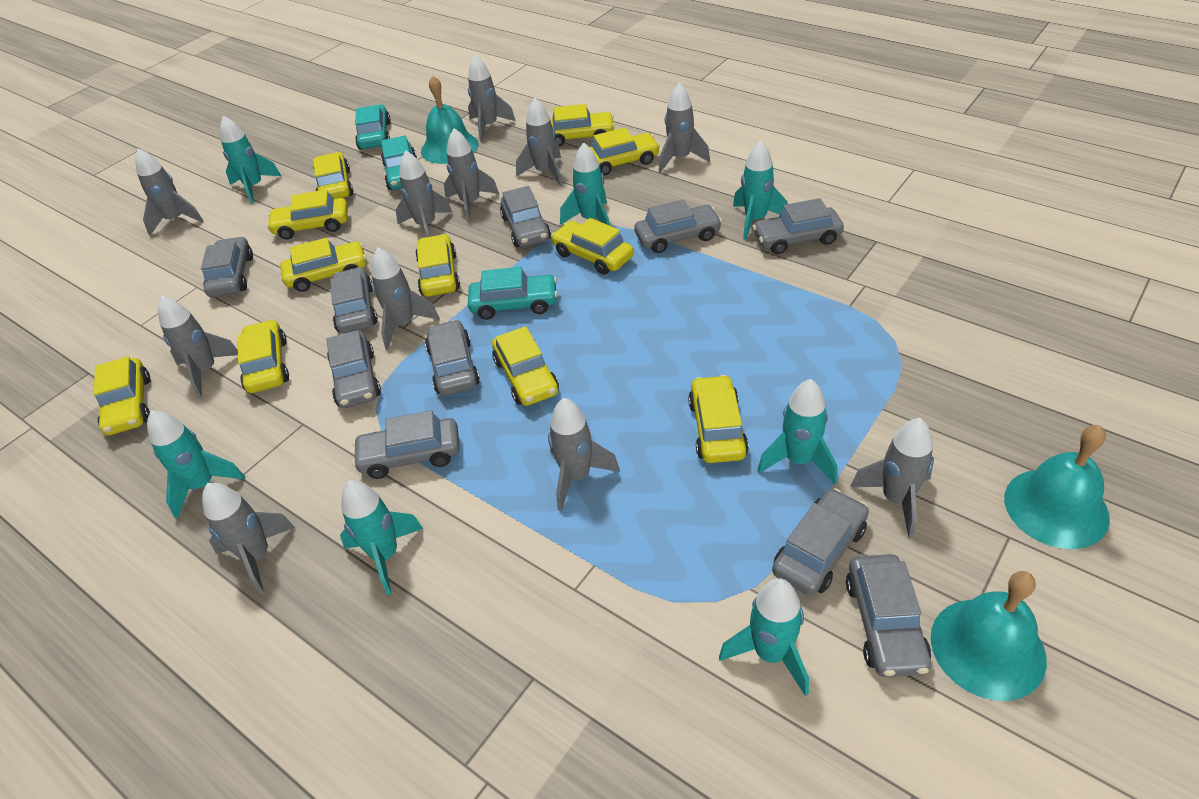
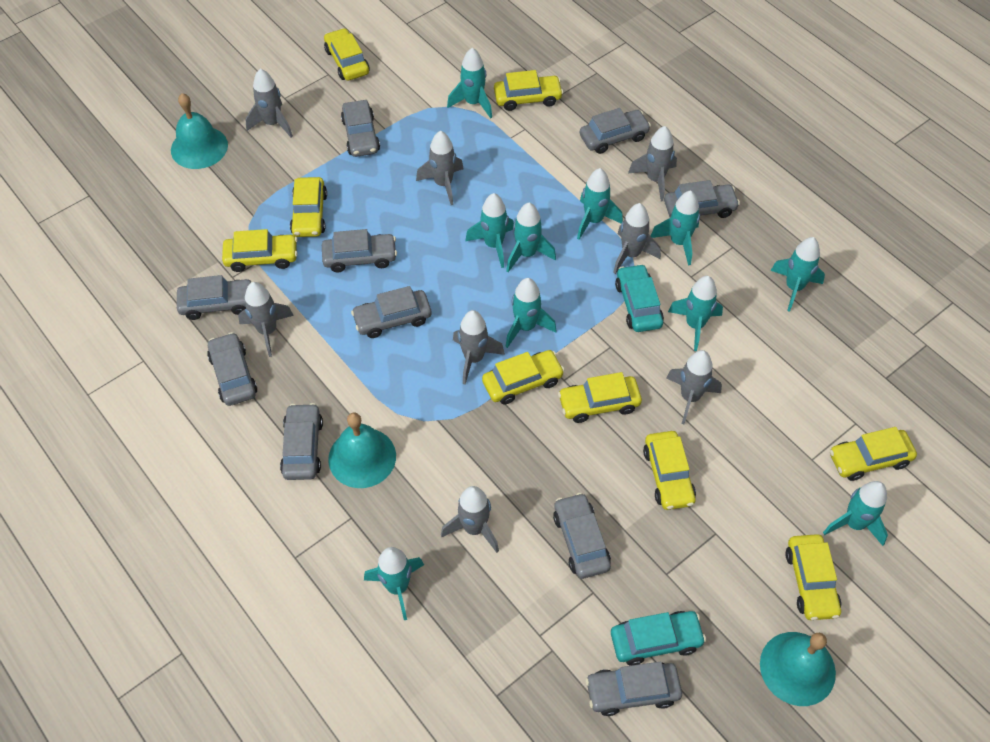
grey rocket: [135,148,204,235] [158,296,238,398] [202,483,295,594] [371,247,440,349] [396,151,452,237] [444,128,499,222] [468,55,516,142] [516,98,562,186] [548,398,620,511] [659,83,710,173] [850,418,934,539] = 11 -> [238,282,294,357] [245,69,293,138] [416,131,463,205] [441,486,499,553] [453,310,505,385] [613,203,661,274] [628,126,677,201] [666,350,722,424] = 8
turquoise car: [355,104,391,150] [381,135,417,190] [468,267,558,320] = 3 -> [611,611,706,666] [615,264,664,332] = 2
turquoise rocket: [147,410,245,519] [220,116,281,204] [340,480,423,595] [560,143,610,226] [719,578,809,696] [733,140,788,240] [757,379,838,485] = 7 -> [364,547,424,620] [447,48,492,119] [465,193,514,268] [505,278,557,348] [506,203,556,272] [577,168,623,240] [651,190,700,266] [668,276,723,351] [771,237,825,312] [823,481,888,546] = 10
yellow car: [93,357,150,435] [238,319,289,393] [266,189,348,240] [280,238,366,292] [313,152,354,199] [415,234,460,297] [492,326,559,406] [550,104,615,147] [551,218,634,275] [590,128,660,176] [688,375,749,463] = 11 -> [222,229,298,272] [290,177,327,237] [324,28,369,81] [482,350,565,405] [494,70,563,111] [558,372,642,423] [643,431,696,510] [785,534,841,620] [830,427,917,481] = 9

